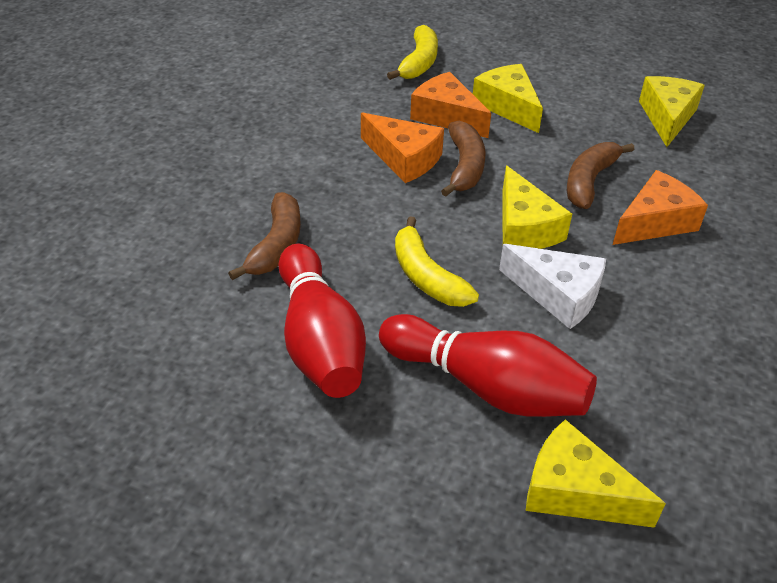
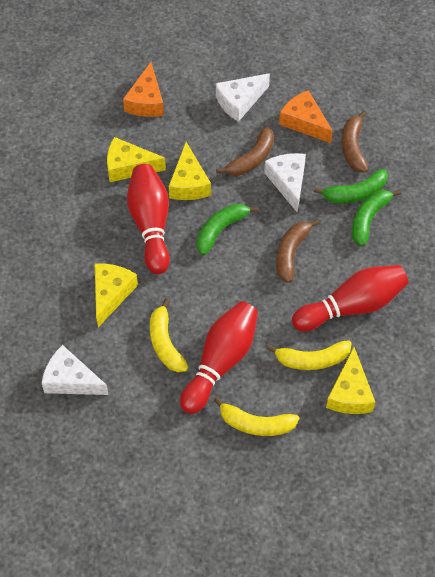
green banana: none = 0 -> [197,204,259,255] [314,169,388,203] [352,189,401,246] = 3
orange cheese: [361,112,444,183] [410,72,491,138] [613,170,708,245] = 3 -> [123,62,164,117] [279,90,333,143] = 2
red bowling pin: [279,244,366,398] [379,314,597,417] = 2 -> [127,164,170,274] [180,301,258,414] [292,265,409,332] = 3
white cheese: [499,244,606,329] = 1 -> [42,345,109,395] [216,73,270,122] [264,153,306,212] = 3
yellow banana: [387,25,438,80] [395,216,479,307] = 2 -> [150,298,189,372] [214,397,299,436] [267,340,351,370] = 3

